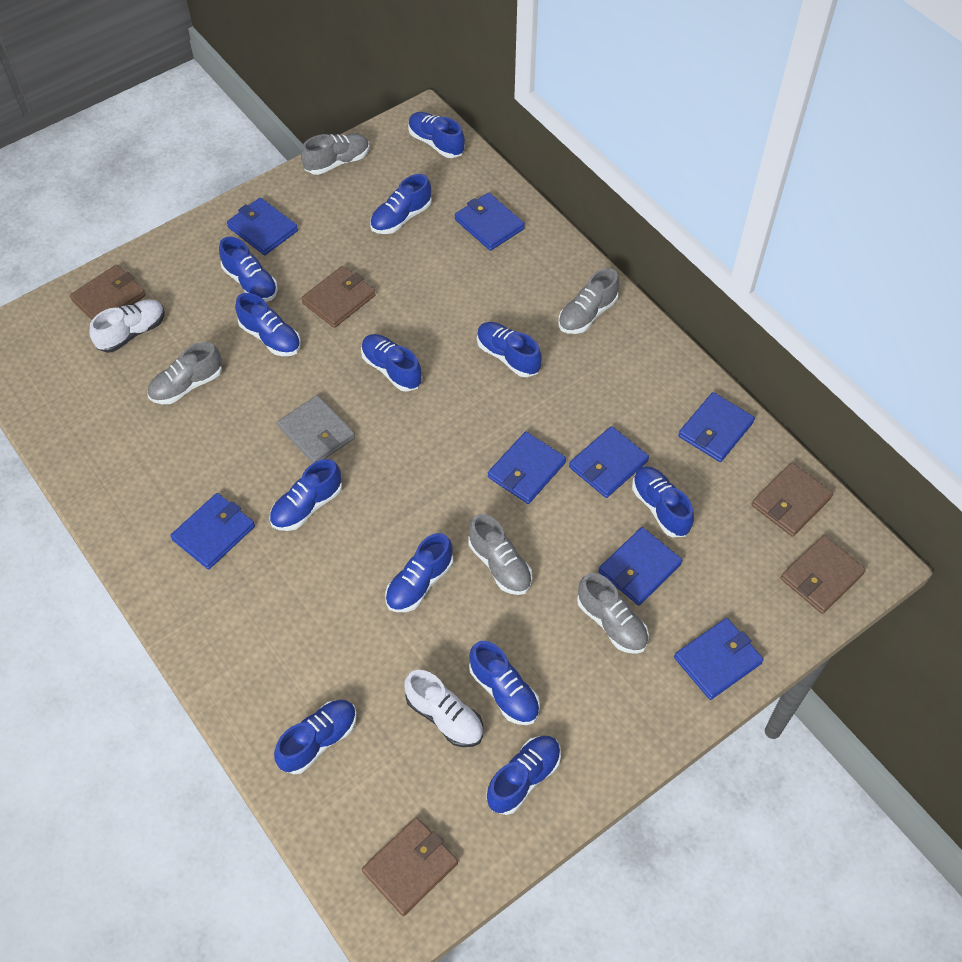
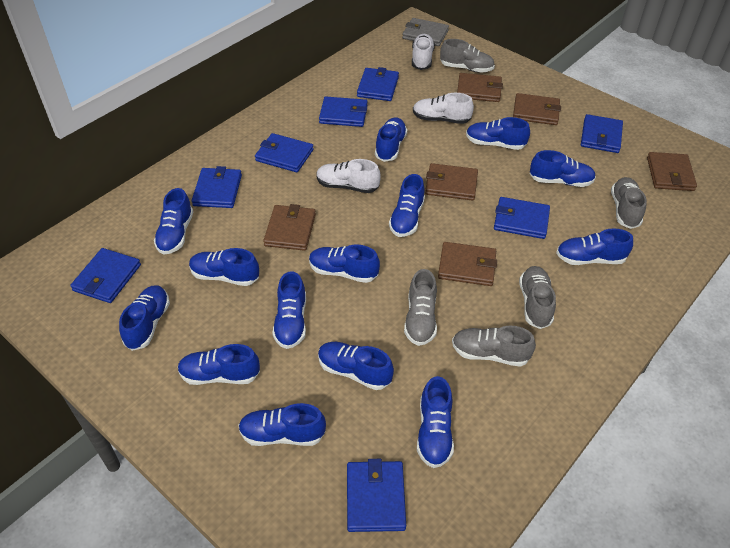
blue shoe: [219,236,278,302] [235,293,301,356] [269,459,342,531] [274,700,357,774] [361,334,422,392] [370,174,432,234] [385,533,453,612] [408,112,465,158] [469,641,540,725] [477,322,542,377] [486,736,561,815] [632,466,694,537] = 12 -> [119,285,170,351] [154,188,193,255] [178,344,260,385] [189,248,259,286] [238,403,326,446] [272,271,306,349] [309,245,380,283] [318,342,394,390] [375,117,407,162] [389,174,425,237] [417,376,454,468] [466,117,530,150] [530,150,596,187] [556,228,633,265] = 14
brown wallet: [70,265,146,320] [301,266,376,328] [362,817,458,916] [751,462,833,537] [780,535,866,614] = 5 -> [263,204,316,251] [425,163,478,201] [438,242,497,286] [457,73,503,102] [513,93,561,125] [647,152,697,191] = 6
white shoe: [89,299,165,353] [404,670,483,747] = 2 -> [316,159,380,193] [412,34,435,70] [413,93,474,124] = 3

